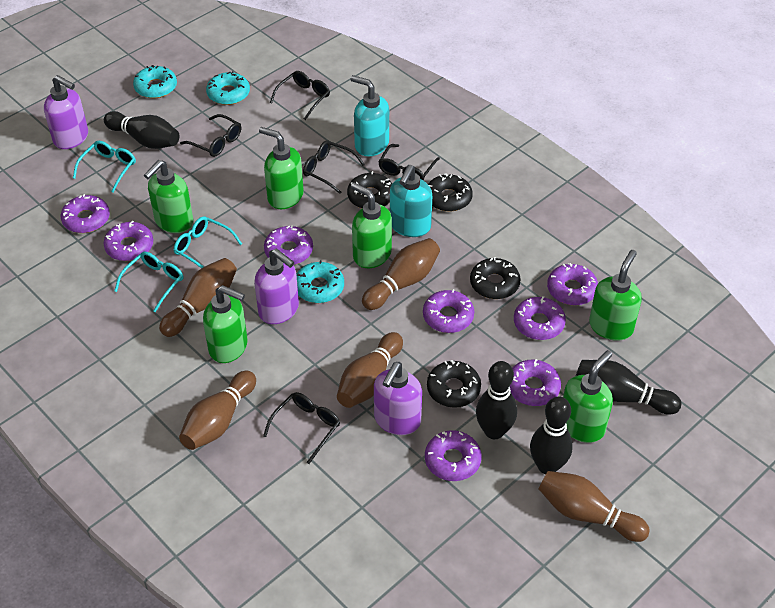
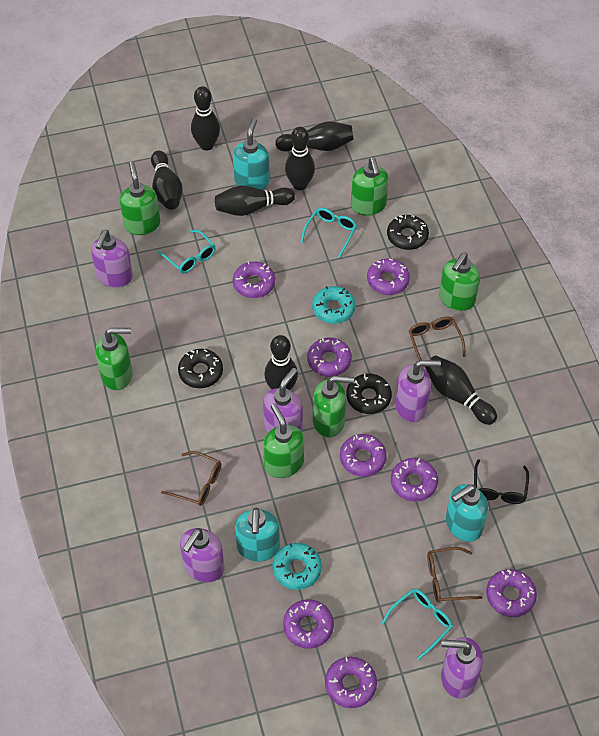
black bowling pin: [104,111,180,149] [476,361,517,439] [530,396,573,474] [576,360,681,415] = 4 -> [151,151,183,210] [191,86,220,150] [215,186,295,216] [264,335,298,390] [275,121,354,151] [285,127,315,190] [425,355,497,425] = 7
black donut: [347,171,392,208] [427,360,481,408] [428,173,473,211] [470,257,521,299] = 4 -> [178,349,223,388] [346,374,392,414] [387,215,429,250] = 3
black glasses: [180,114,241,157] [263,392,340,464] [270,71,330,120] [303,140,365,194] [378,144,440,180] = 5 -> [474,459,529,504] = 1
brown bowling pin: [159,258,237,337] [179,371,256,450] [337,332,403,408] [362,238,440,310] [539,471,650,542] = 5 -> none = 0
brown glasses: none = 0 -> [161,451,221,506] [409,317,466,368] [427,547,483,602] = 3
purple soap dispenser: [44,75,88,149] [254,249,299,324] [374,362,422,435] = 3 -> [91,230,133,288] [180,528,225,583] [263,368,303,432] [395,360,441,422] [441,637,483,699] = 5
turquoise donut: [133,65,177,98] [206,71,250,105] [296,260,344,303] = 3 -> [272,543,322,590] [312,286,356,324] = 2
turquoise soap dispenser: [351,75,389,156] [390,165,432,237] = 2 -> [233,118,270,190] [235,508,280,562] [446,484,488,542] = 3

